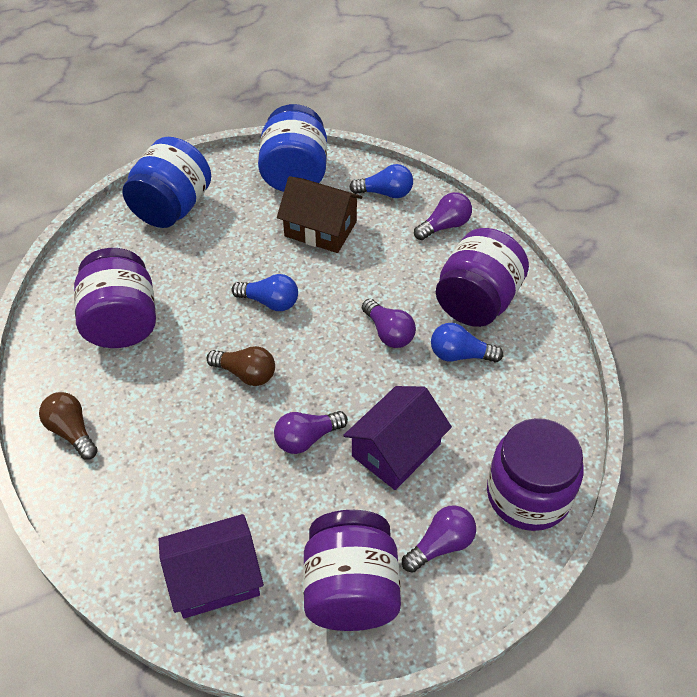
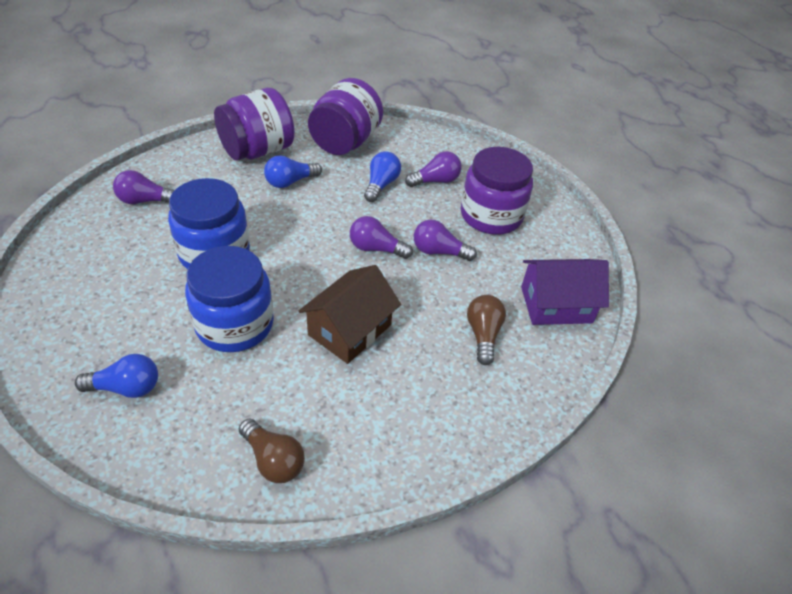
purple house: [158,514,264,619] [343,386,452,490] = 2 -> [521,259,609,325] = 1
purple jar: [74,248,156,348] [303,510,401,631] [436,228,529,327] [487,418,584,531] = 4 -> [214,88,295,160] [308,78,383,155] [461,147,533,235] = 3

